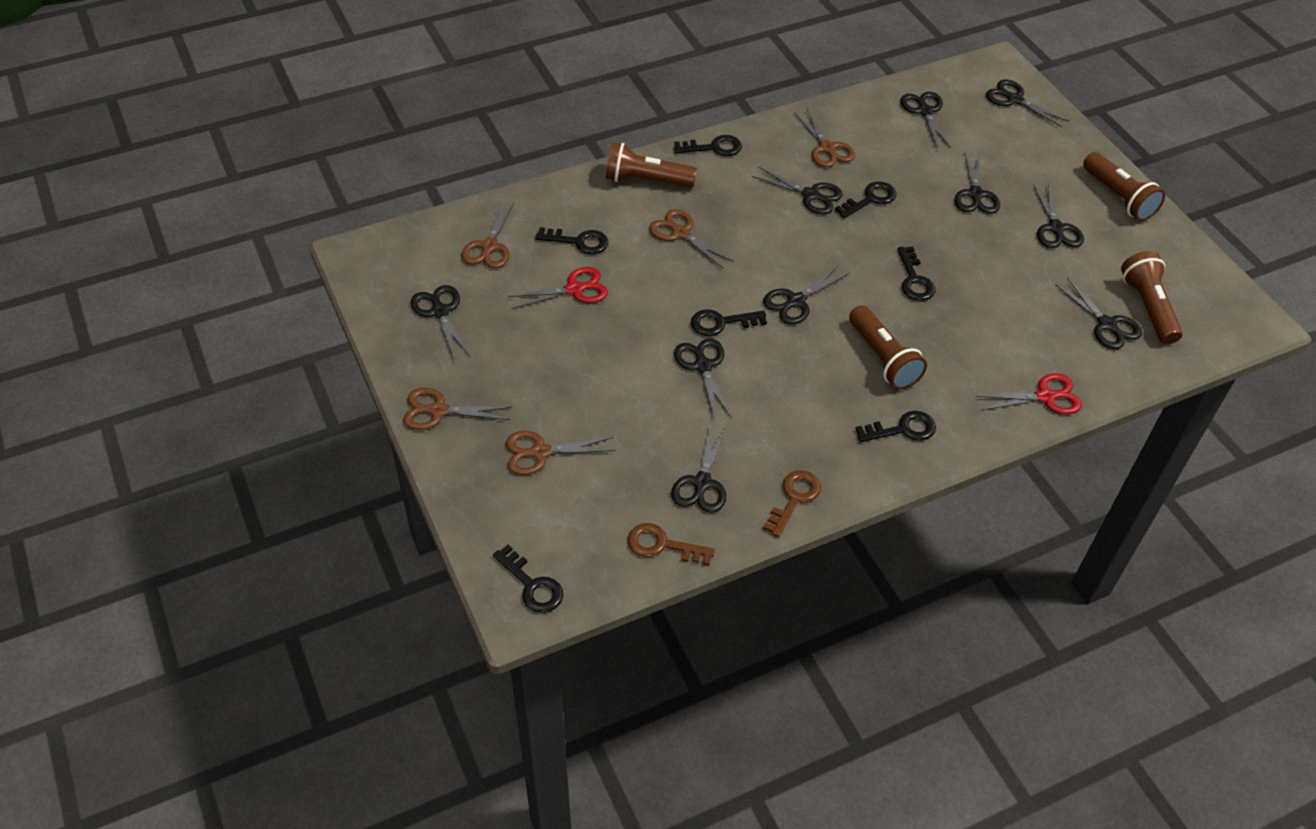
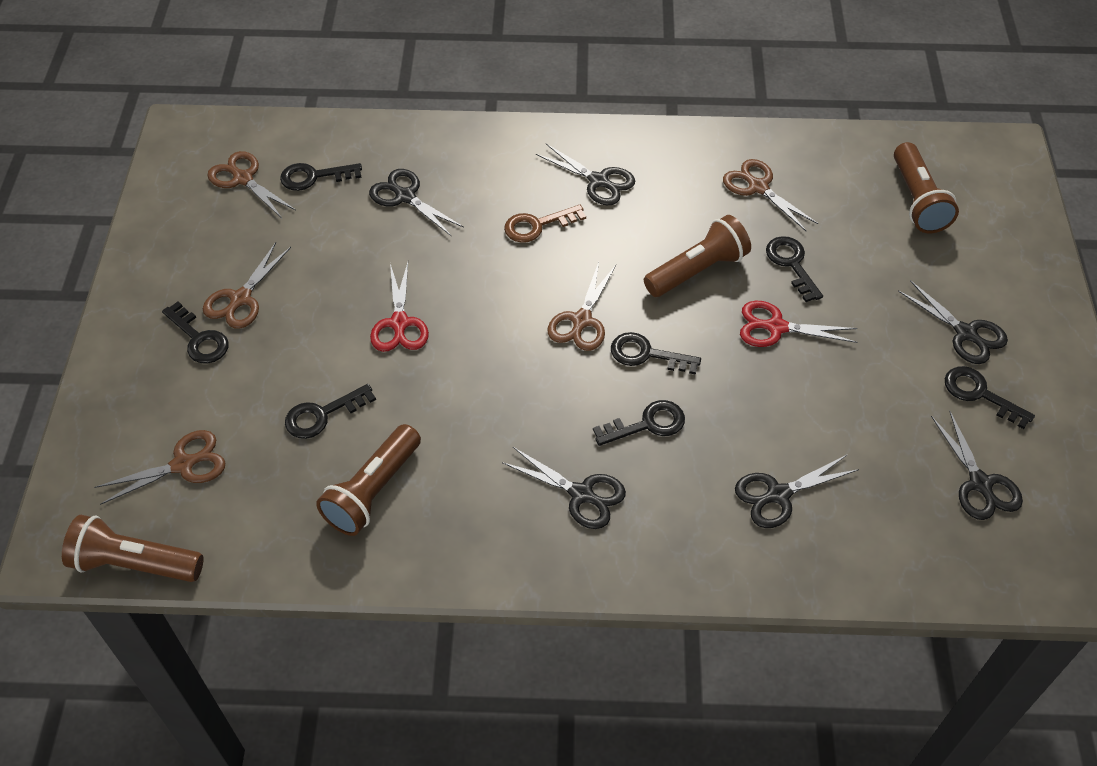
black scissors: [410,285,471,361] [671,424,726,513] [674,339,731,419] [752,167,843,214] [763,266,850,324] [900,92,951,149] [955,153,1000,214] [986,80,1069,127] [1034,183,1084,248] [1055,278,1142,349] = 10 -> [369,169,464,236] [502,447,626,529] [536,144,635,205] [735,454,859,528] [898,280,1008,364] [931,410,1023,520] = 6
brown key: [628,523,715,566] [763,470,821,537] = 2 -> [504,205,586,243] = 1

